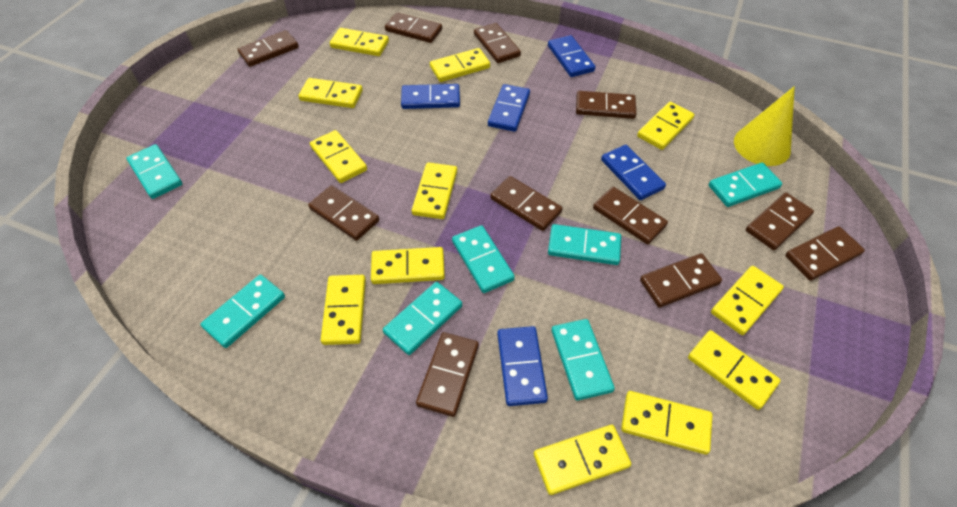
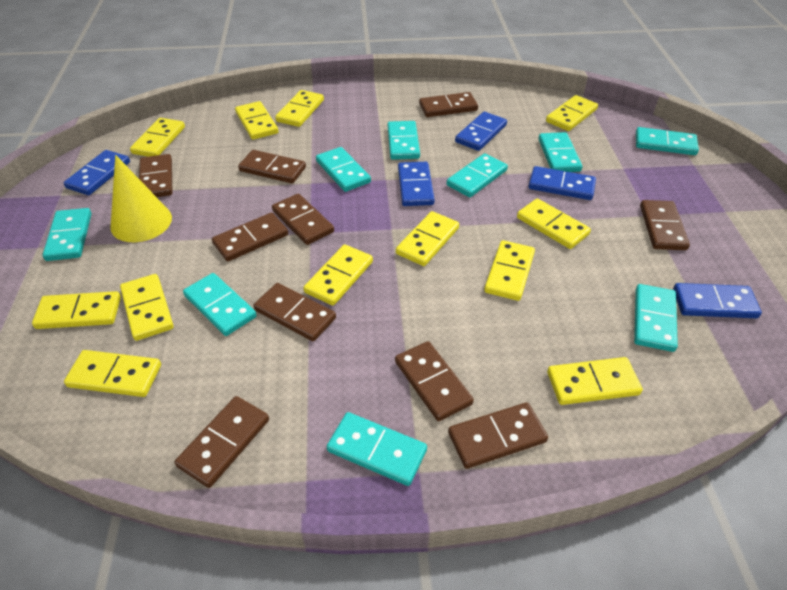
brown domino: [237,30,299,67] [308,185,379,241] [385,12,442,43] [416,332,479,417] [474,23,521,63] [490,176,562,231] [576,91,636,119] [593,187,668,245] [640,253,722,308] [746,193,814,250] [785,226,865,281] = 11 -> [139,154,172,197] [174,396,269,488] [212,213,288,262] [238,150,306,183] [254,283,336,341] [272,194,334,245] [395,341,474,421] [419,92,478,117] [448,402,548,469] [640,200,690,250] = 10
turquoise domino: [126,144,182,199] [201,275,285,348] [383,282,462,355] [452,225,515,293] [548,224,621,265] [551,319,615,401] [709,163,782,207] = 7 -> [42,208,92,261] [183,273,257,336] [316,147,371,192] [327,412,427,486] [388,121,420,160] [447,153,508,197] [538,132,582,172] [634,284,678,352] [636,127,699,155] = 9

